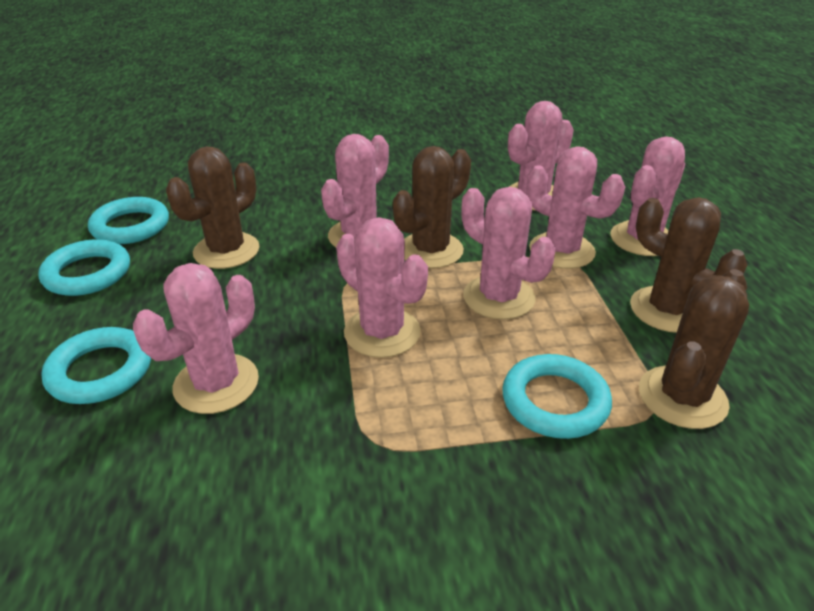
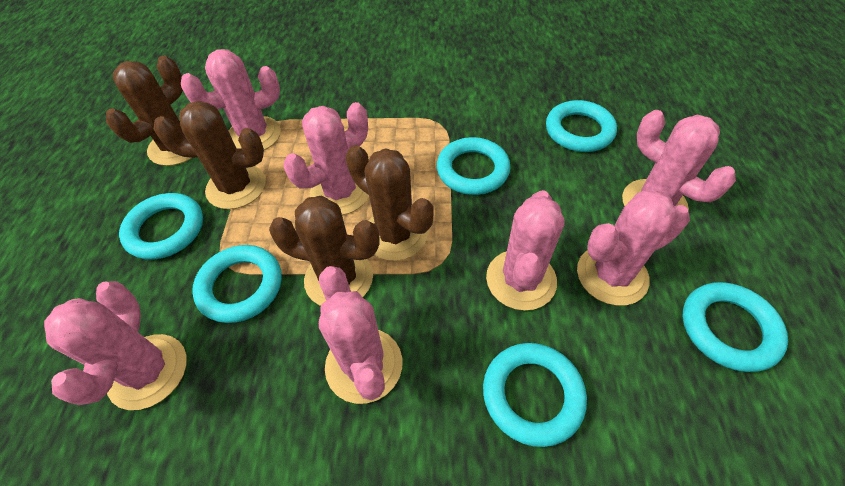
turquoise ring: [38,239,130,296] [41,327,151,404] [88,197,169,244] [502,354,612,439] = 4 -> [119,193,203,260] [192,245,282,323] [437,137,510,195] [483,343,587,447] [546,100,617,152] [682,282,788,372] = 6

